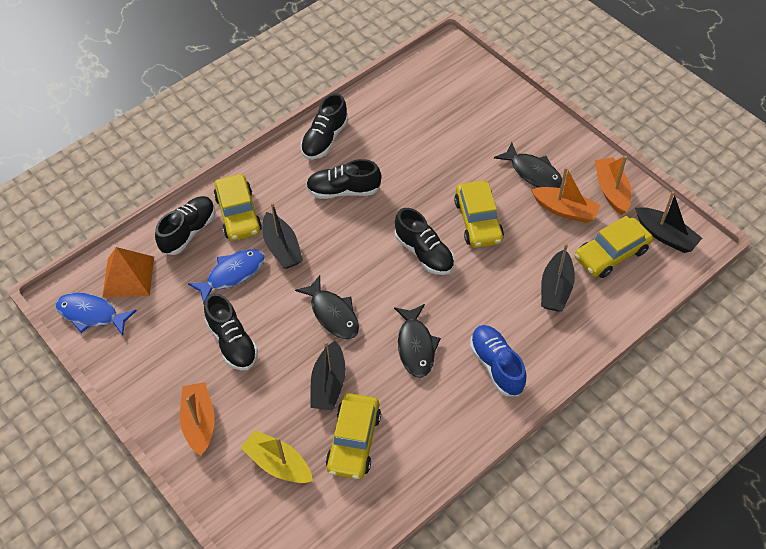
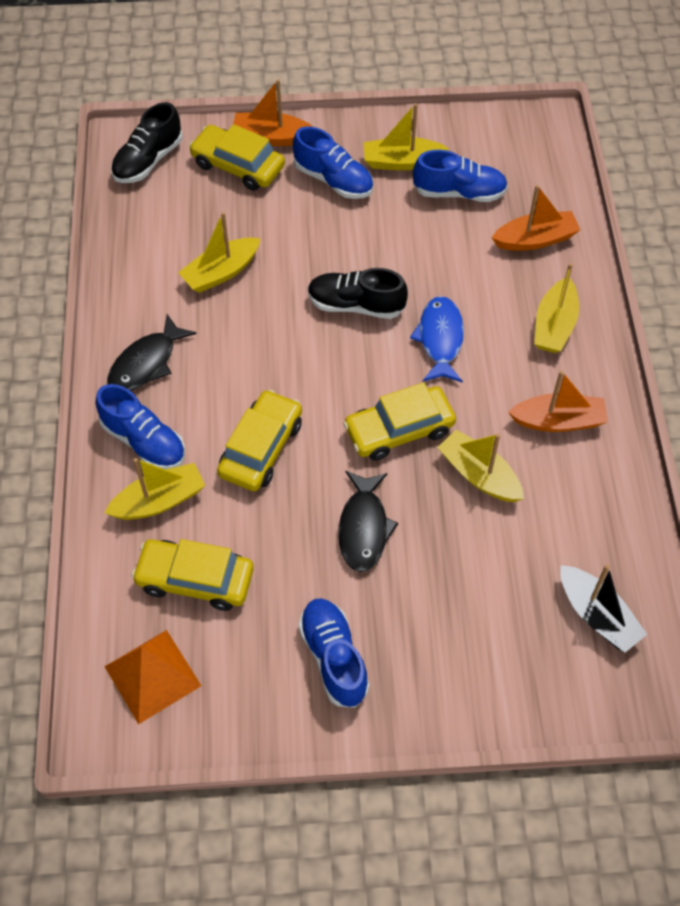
black boat: [262,202,303,269] [310,341,346,411] [541,243,575,312] [635,191,702,253] = 4 -> [560,564,647,653] = 1
black fish: [295,275,359,339] [394,304,441,378] [494,142,562,188] = 3 -> [107,314,197,391] [338,471,398,572] = 2
black shoe: [155,196,215,255] [204,293,258,371] [301,93,348,159] [306,159,381,199] [395,208,455,275] = 5 -> [111,102,183,183] [308,268,408,319] = 2
blue fish: [55,293,137,336] [188,249,265,304] = 2 -> [410,296,464,383] = 1
blue shoe: [470,325,526,396] = 1 -> [95,384,185,470] [293,126,373,199] [298,598,369,708] [413,150,508,202] = 4
yellow boat: [241,430,313,483] = 1 -> [105,458,205,520] [178,212,261,293] [364,103,449,170] [437,430,524,502] [534,263,579,353] = 5

